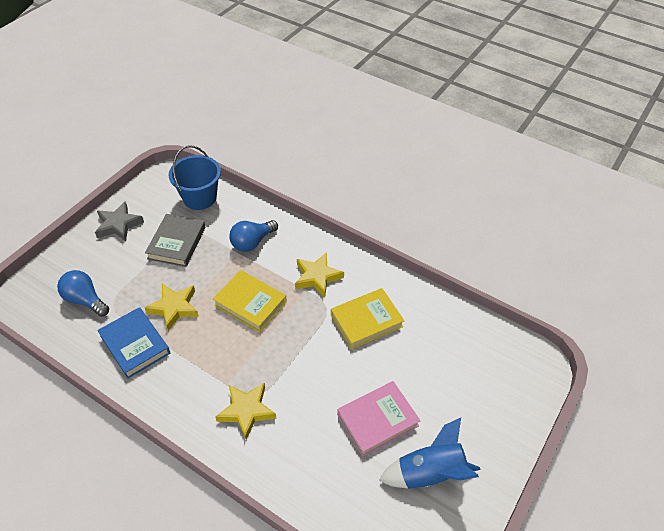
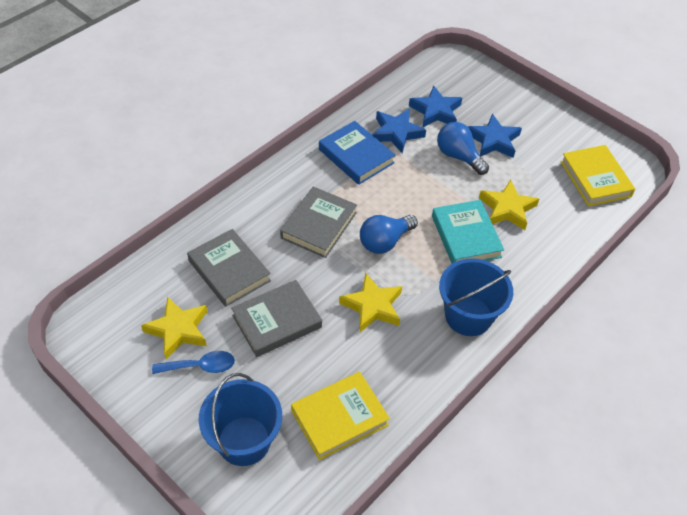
blue bucket: [168,145,221,210] = 1 -> [199,373,282,466] [439,258,513,336] = 2
blue rocket: [379,418,481,488] = 1 -> none = 0
blue spoon: none = 0 -> [152,351,235,374] = 1
blue star: none = 0 -> [372,109,426,153] [409,86,462,128] [468,114,522,158] = 3
grey book: [145,214,206,267] = 1 -> [187,229,271,307] [231,280,322,357] [280,186,357,258] = 3
grey star: [95,201,144,242] = 1 -> none = 0
pink book: [337,381,421,456] = 1 -> none = 0
turquoise book: none = 0 -> [432,200,504,264] = 1

